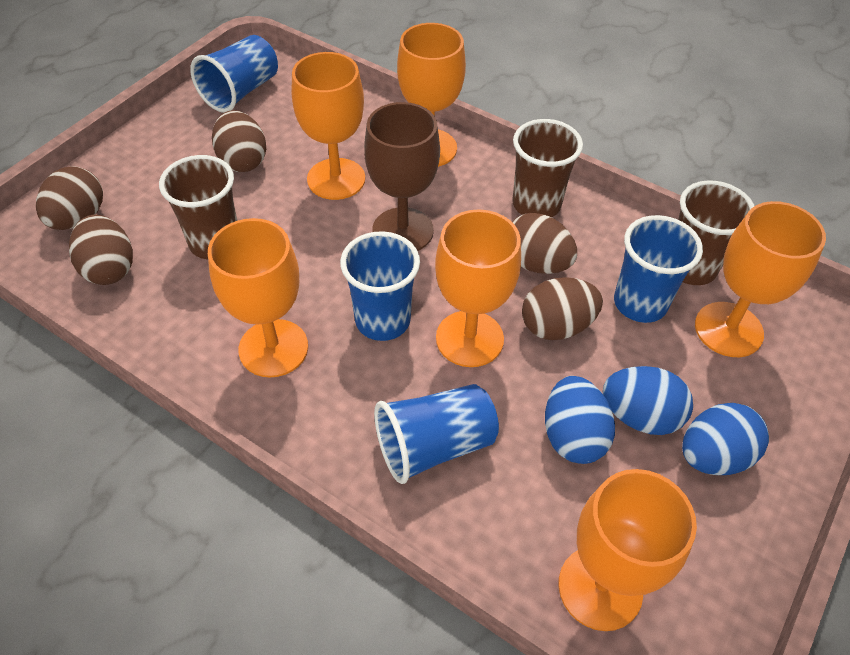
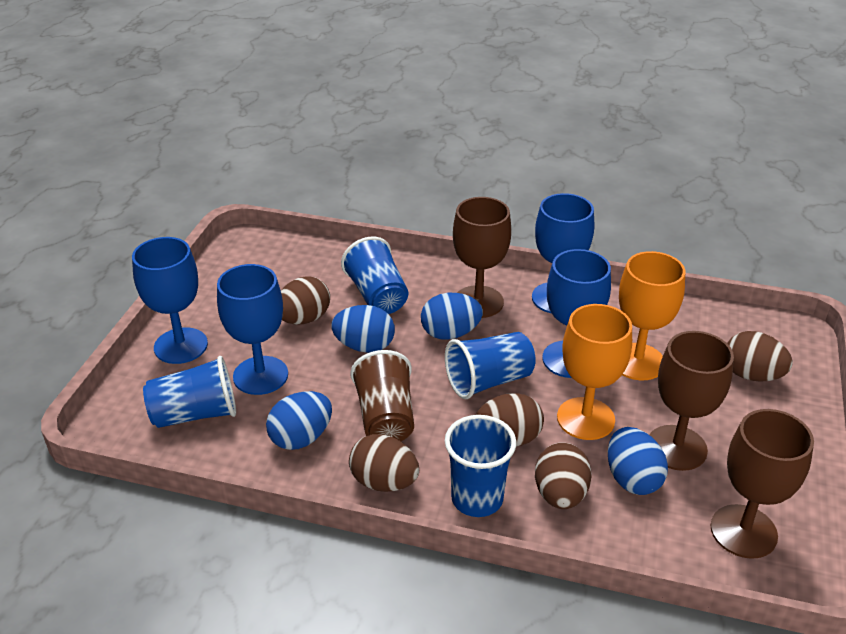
blue egg: [545,376,615,464] [603,366,693,435] [682,403,769,475] = 3 -> [266,391,332,450] [331,305,395,353] [421,293,483,340] [608,427,668,495] = 4
blue goblet: none = 0 -> [132,237,208,364] [217,264,288,395] [532,193,594,313] [542,249,611,378] = 4
brown cup: [159,155,237,259] [512,119,583,217] [678,180,754,285] = 3 -> [350,350,414,441] = 1
brown goblet: [364,102,440,251] = 1 -> [453,197,511,318] [649,331,734,471] [711,409,814,559] = 3
orange goblet: [208,218,308,377] [292,52,365,200] [397,23,466,167] [435,209,521,367] [558,469,697,631] [695,201,826,357] = 6 -> [557,304,632,440] [619,251,685,380] = 2

